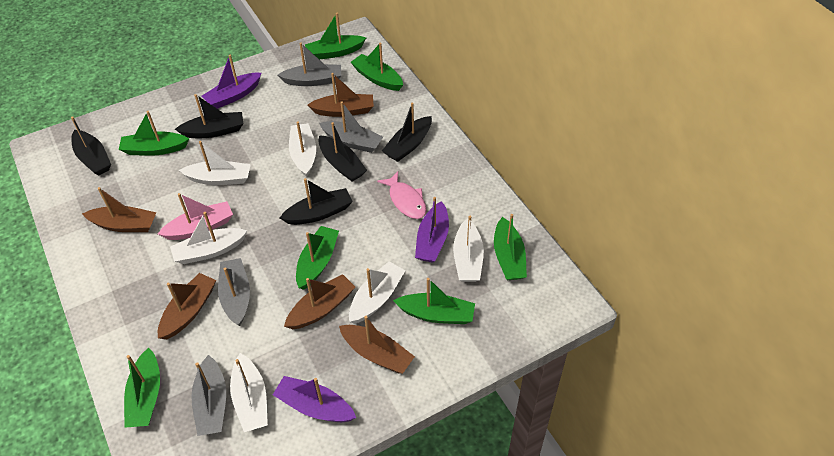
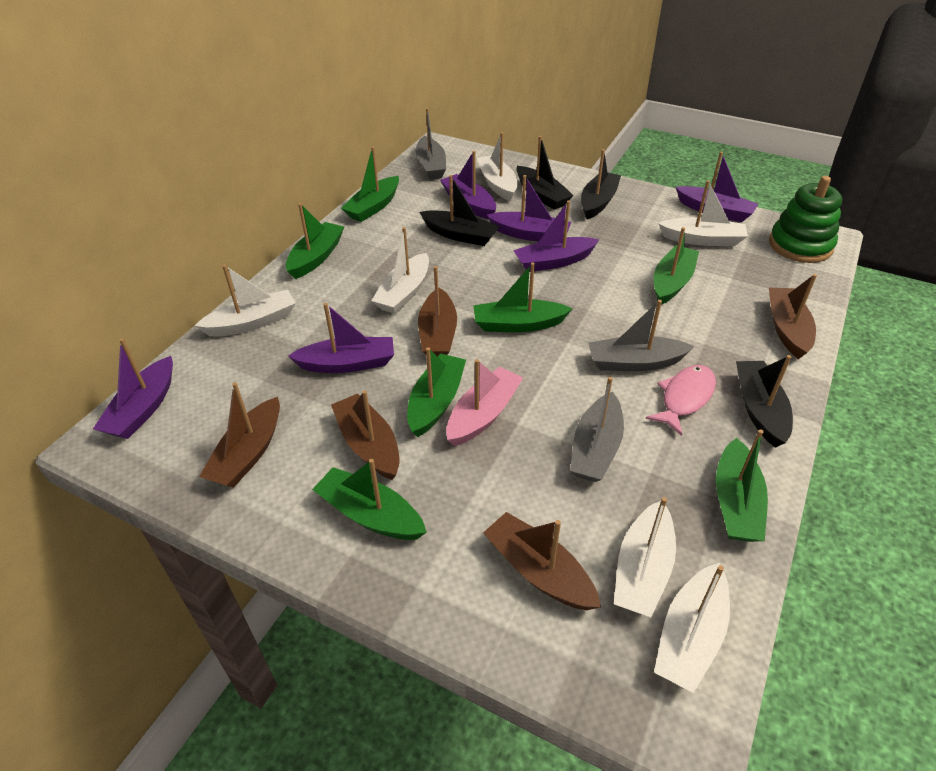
black boat: [71,116,111,176] [175,94,243,138] [280,178,353,225] [318,122,367,182] [382,103,432,162] = 5 -> [420,175,500,246] [516,136,574,210] [581,149,621,219] [736,355,793,448] = 4
green stacking toy: none = 0 -> [769,176,843,263] = 1
grey boat: [191,355,226,436] [218,258,250,326] [278,43,341,86] [319,101,383,153] = 4 -> [415,108,446,179] [570,377,624,482] [588,300,695,371] = 3
purple boat: [202,55,261,109] [273,376,356,422] [415,197,449,263] = 3 -> [93,338,173,439] [288,303,394,373] [440,151,496,219] [487,175,571,241] [513,201,599,272] [676,152,758,222] = 6

